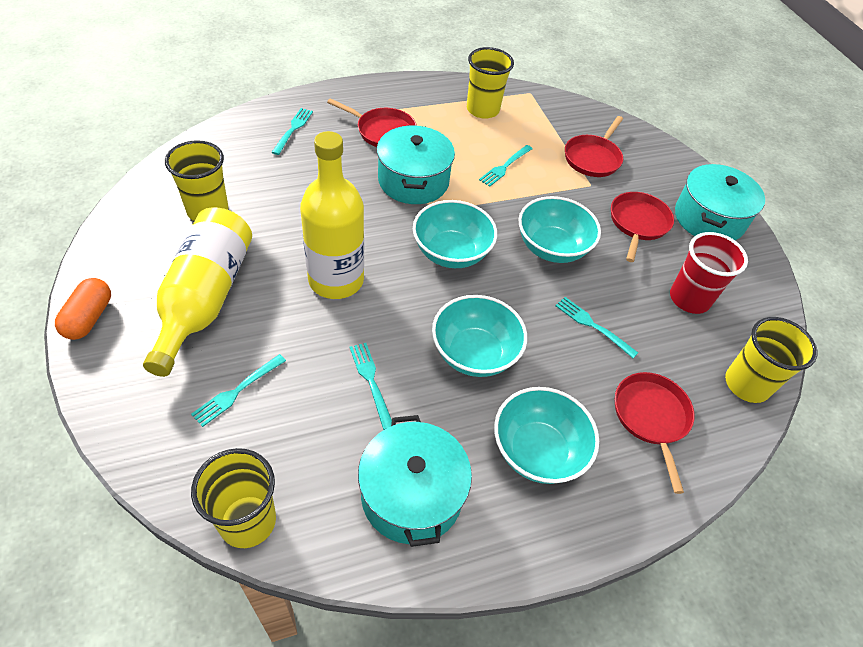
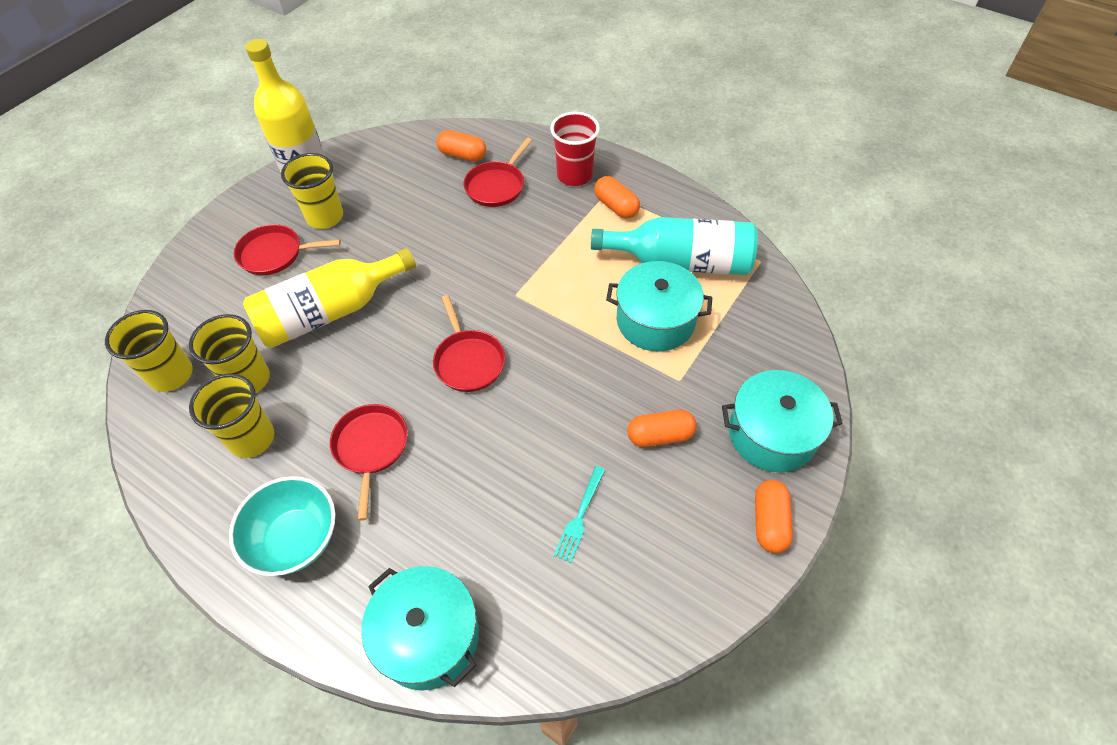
orange capsule: [55,278,111,340] = 1 -> [437,130,486,162] [594,176,640,219] [627,410,697,447] [755,480,793,553] = 4
turquoise bottle: none = 0 -> [591,217,758,275] = 1
turquoise bowl: [413,200,497,268] [432,295,527,377] [494,387,599,484] [518,196,601,263] = 4 -> [229,476,335,576] = 1
turquoise fork: [191,354,286,427] [272,108,313,155] [349,343,392,430] [479,145,533,187] [555,297,638,358] = 5 -> [554,466,605,563] = 1

